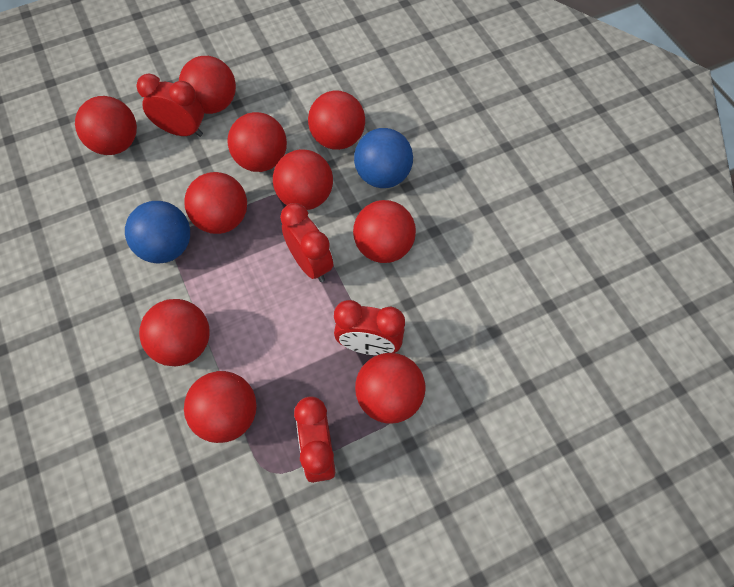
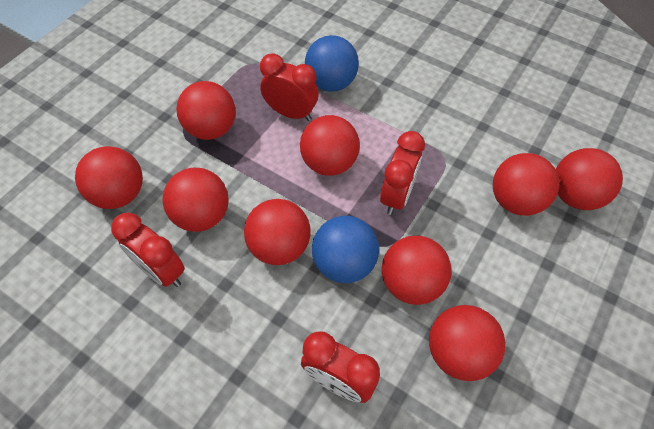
red ball: [75,96,137,155] [139,299,210,366] [179,56,236,114] [184,172,247,234] [184,371,257,443] [227,112,287,172] [273,149,333,210] [308,91,365,150] [353,200,416,263] [355,353,425,423] = 10 -> [75,146,143,209] [162,168,229,232] [176,81,236,140] [244,199,311,265] [300,115,360,176] [382,236,452,305] [429,305,506,381] [493,153,559,216] [556,148,623,210] = 9

